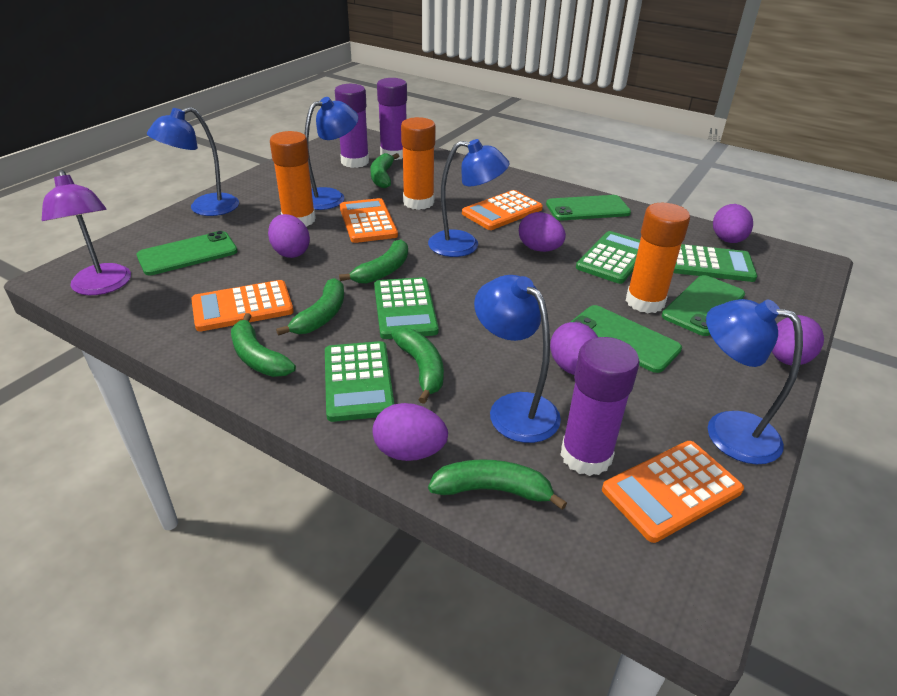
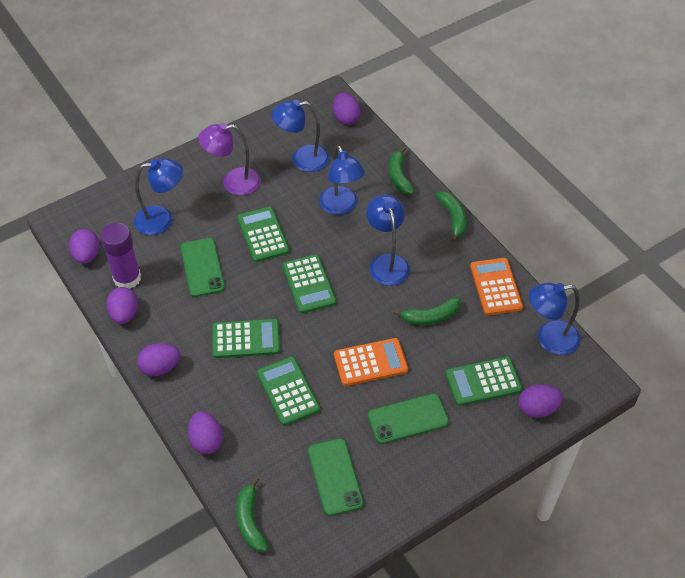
green banana: [231,313,296,377] [276,278,344,336] [339,240,408,284] [370,153,399,188] [391,328,444,404] [428,460,567,510] = 6 -> [236,477,268,552] [389,146,414,194] [393,297,461,325] [436,191,467,242] = 4
green calculator: [325,341,394,422] [374,277,439,339] [576,231,640,284] [673,244,757,282] = 4 -> [212,319,280,358] [237,207,290,262] [257,357,320,426] [282,254,336,314] [445,357,522,406] = 5
green phone: [136,231,238,275] [546,195,631,220] [571,305,682,373] [662,275,745,336] = 4 -> [180,238,225,297] [308,438,364,516] [368,393,449,444] = 3
orange calculator: [191,280,294,331] [340,198,398,243] [462,190,543,230] [602,441,744,543] = 4 -> [334,338,408,386] [470,258,523,315] = 2
orange glue stick: [270,131,316,227] [401,117,436,210] [626,203,690,313] = 3 -> none = 0
purple glue stick: [335,84,369,168] [377,78,407,160] [560,337,640,476] = 3 -> [100,223,141,289] = 1

